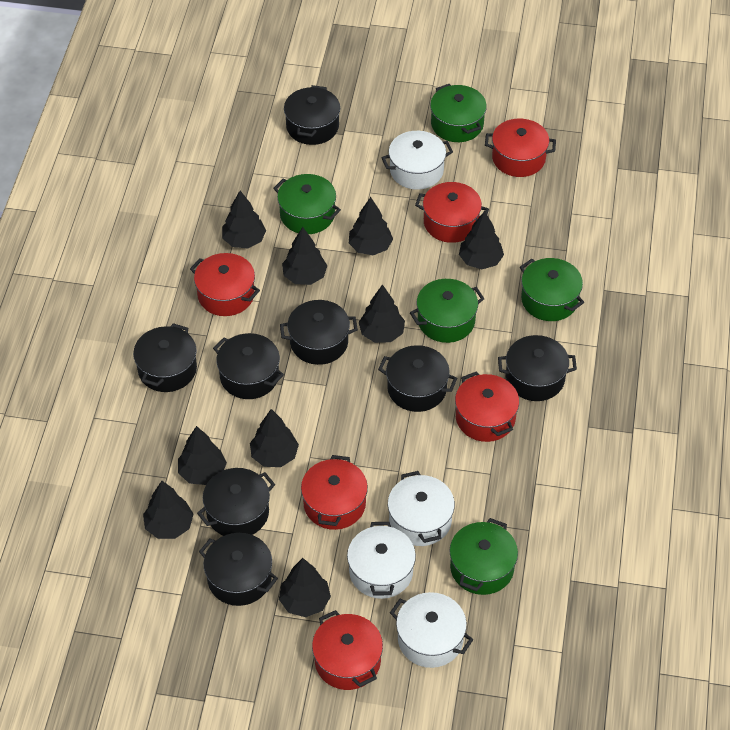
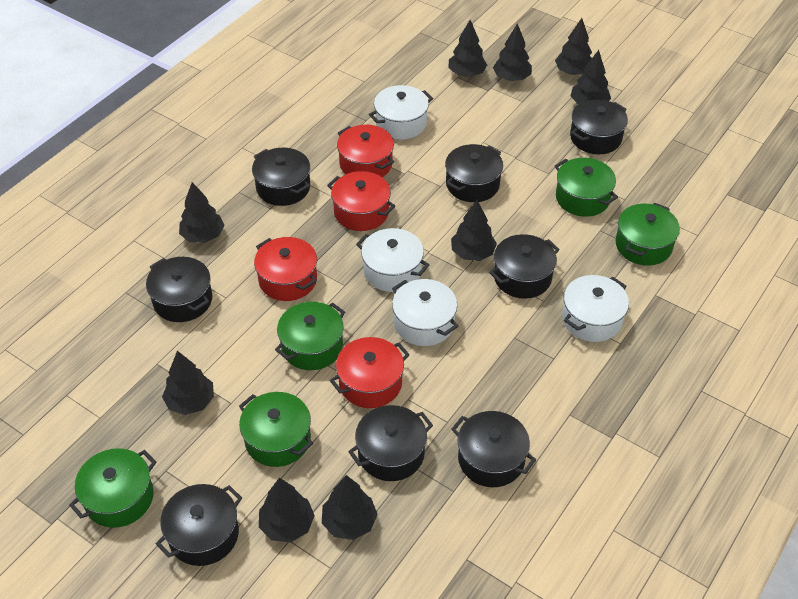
red pot: [190,253,260,316] [301,455,368,530] [312,610,383,690] [415,182,489,243] [455,371,519,442] [485,119,556,177] = 6 -> [254,237,317,301] [327,171,395,231] [330,337,410,408] [337,125,394,177] = 4

